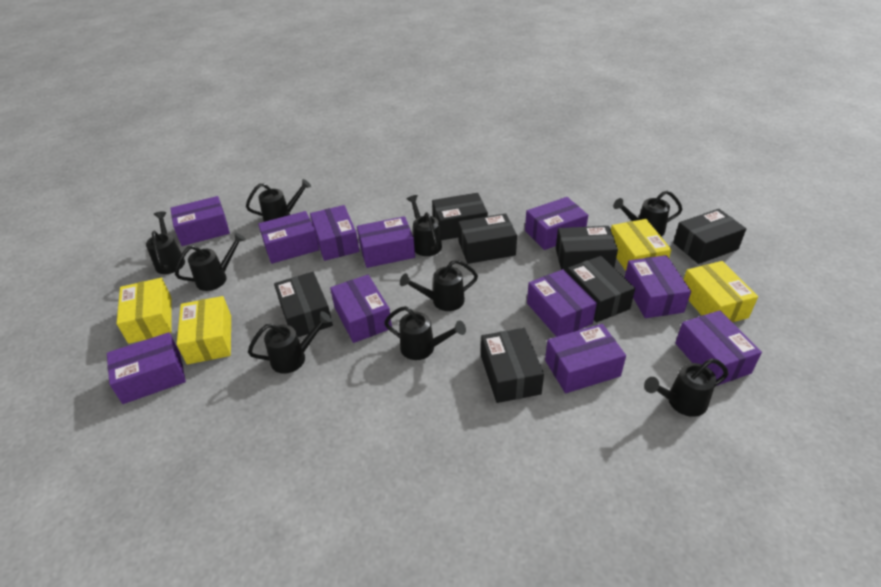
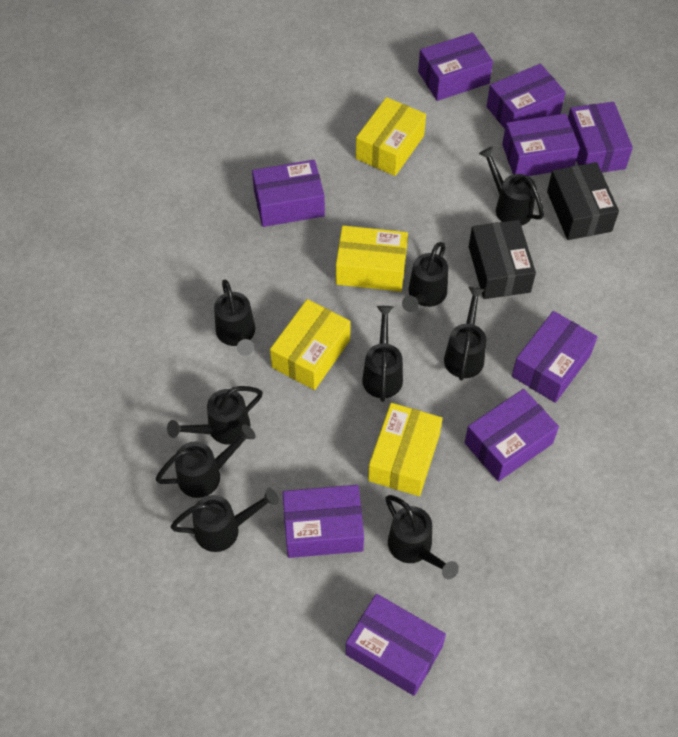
black box: [274,272,333,337] [432,193,488,240] [458,213,517,264] [481,328,544,403] [556,226,618,272] [567,256,635,323] [673,209,746,264] = 7 -> [469,220,536,299] [547,162,619,240] = 2
purple box: [107,332,186,404] [170,196,230,246] [258,211,319,264] [310,205,359,261] [330,275,392,343] [357,216,415,268] [525,197,588,250] [527,269,597,337] [545,324,626,393] [624,255,691,318] [675,310,762,386] = 11 -> [252,160,325,227] [283,485,364,558] [346,594,446,696] [418,33,493,101] [465,389,559,482] [486,64,566,129] [502,113,580,176] [512,311,597,403] [568,102,633,173] = 9

